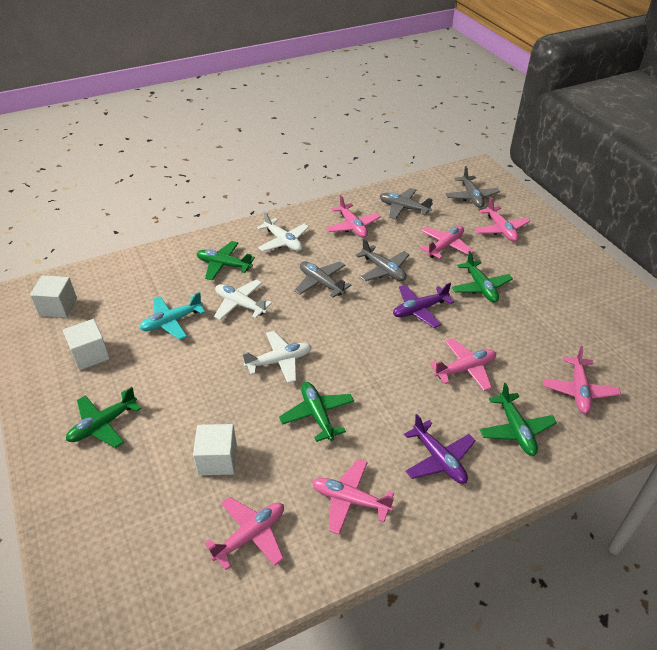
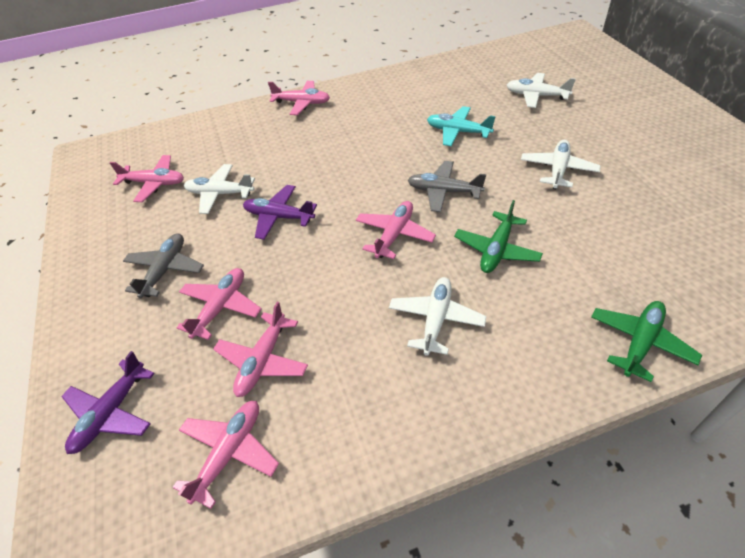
green plane: [66,387,141,448] [196,241,255,280] [279,382,354,442] [452,251,513,303] [480,383,557,456] = 5 -> [454,200,543,273] [591,301,702,382] = 2
grey plane: [294,261,351,298] [355,238,410,281] [380,188,433,219] [446,166,500,208] = 4 -> [123,233,204,298] [408,161,486,212] = 2
pink plane: [204,497,284,570] [312,459,394,534] [326,195,381,238] [420,226,474,259] [430,338,496,391] [475,197,530,242] [543,346,621,414] = 7 -> [110,155,184,202] [173,401,279,509] [177,268,261,340] [213,301,308,397] [268,81,330,115] [356,201,436,259] = 6
white cube: [30,275,77,318] [63,319,110,370] [193,424,237,475] = 3 -> none = 0
white plane: [214,280,272,320] [242,331,312,383] [257,211,309,251] = 3 -> [184,164,255,214] [389,277,487,356] [507,73,576,108] [521,140,601,189] = 4

